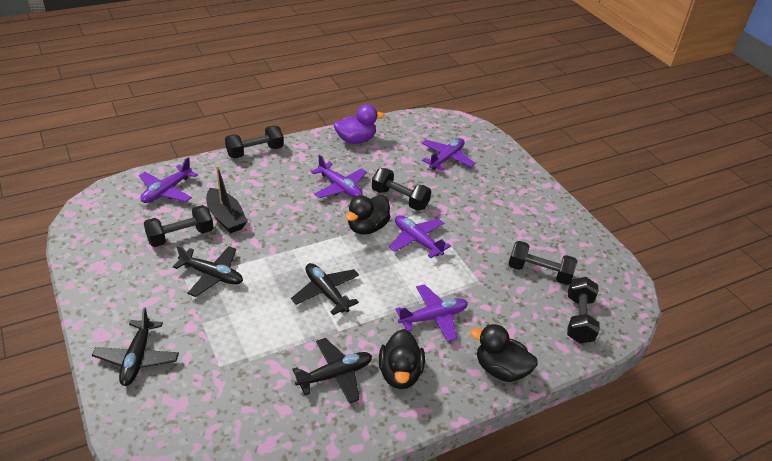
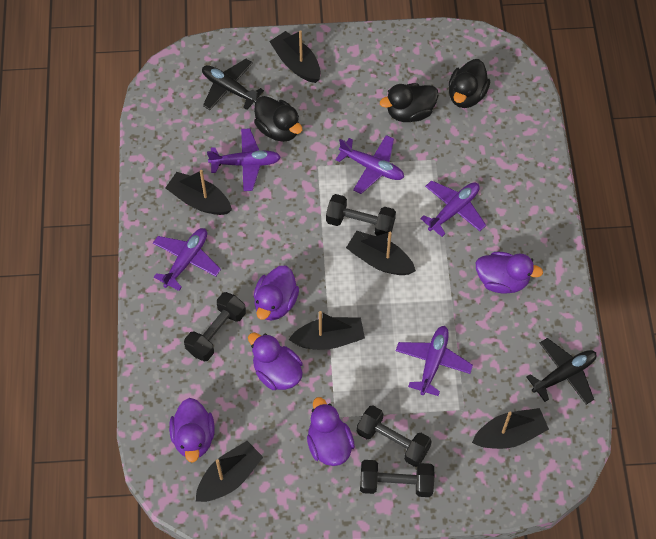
black boat: [206,166,247,234] = 1 -> [165,170,232,215] [196,441,263,502] [269,30,320,83] [288,311,365,350] [346,231,416,275] [472,408,549,449] = 6
black dumbbell: [144,205,213,247] [225,126,284,159] [372,168,431,210] [508,241,577,285] [567,277,600,343] = 5 -> [184,292,246,361] [326,194,396,236] [357,406,432,467] [360,460,434,497] = 4
black plane: [92,307,179,386] [173,245,243,297] [291,263,359,315] [292,338,372,404] = 4 -> [202,59,264,110] [526,338,597,405] = 2
purple duck: [334,104,384,144] = 1 -> [169,398,215,463] [248,333,303,390] [254,266,299,320] [307,397,355,466] [476,252,543,293] = 5

